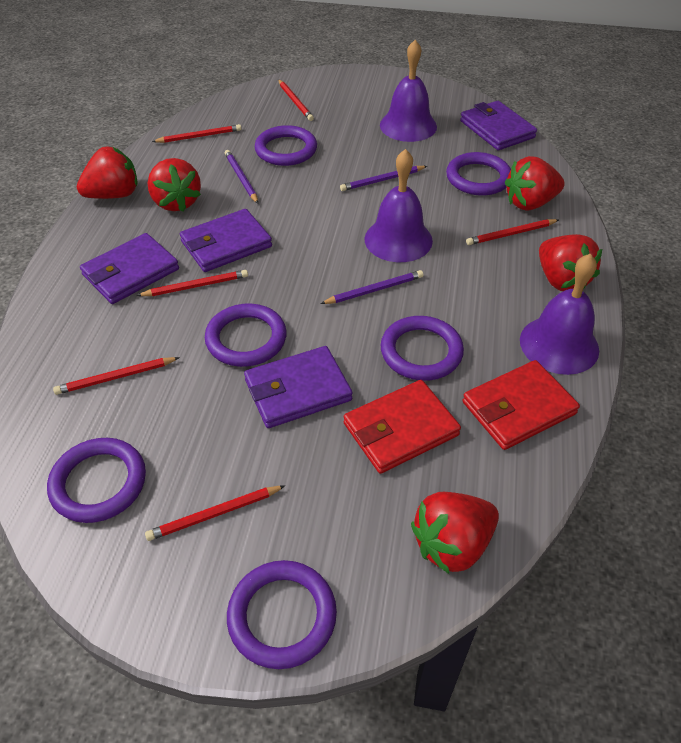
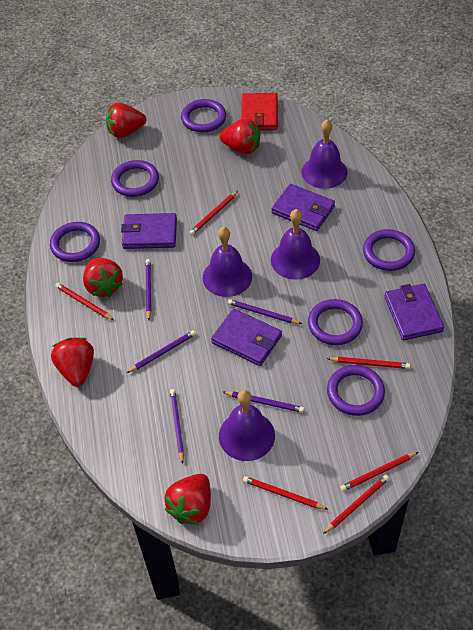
purple bell: [365,149,433,262] [380,40,437,142] [520,254,599,375] = 3 -> [203,227,252,297] [219,390,275,461] [271,209,320,280] [302,119,347,189] = 4
purple pencil: [224,150,258,203] [320,270,423,304] [340,166,427,191] = 3 -> [127,330,196,373] [145,259,151,321] [170,389,184,464] [223,391,304,413] [228,299,302,324] = 5
red wallet: [344,380,461,474] [462,360,580,450] = 2 -> [241,93,278,130] = 1

